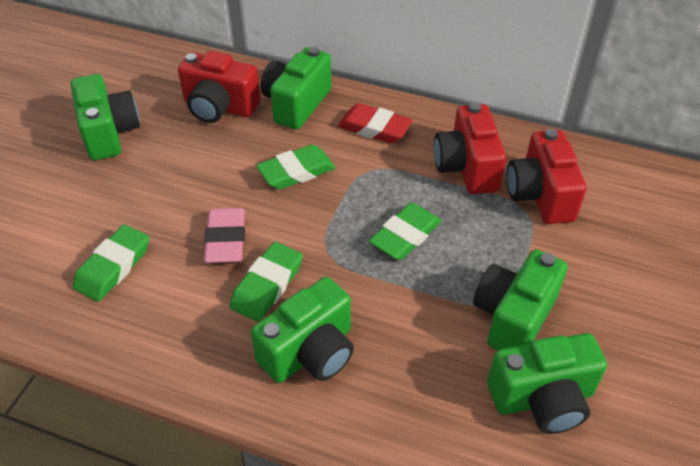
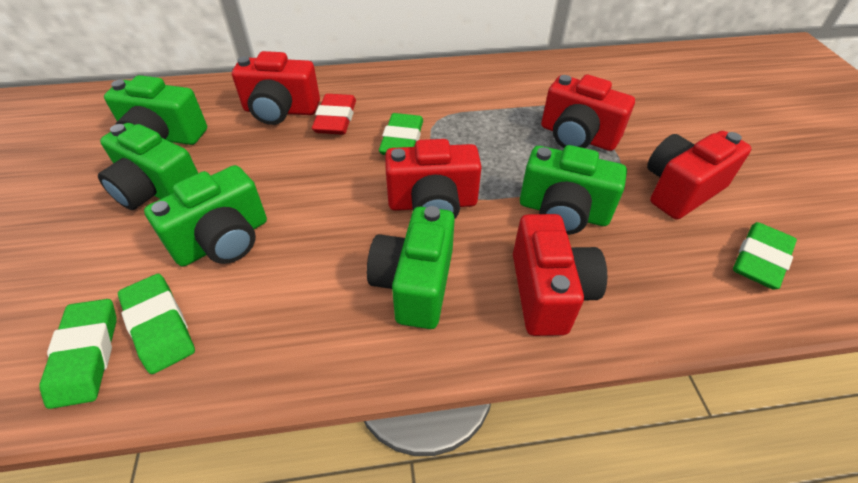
pink eraser: [204,208,245,263] = 1 -> none = 0
red camera: [178,51,261,123] [434,102,506,194] [507,129,586,224] = 3 -> [232,51,320,125] [385,139,482,218] [513,214,607,336] [541,75,635,151] [647,131,752,220] = 5

